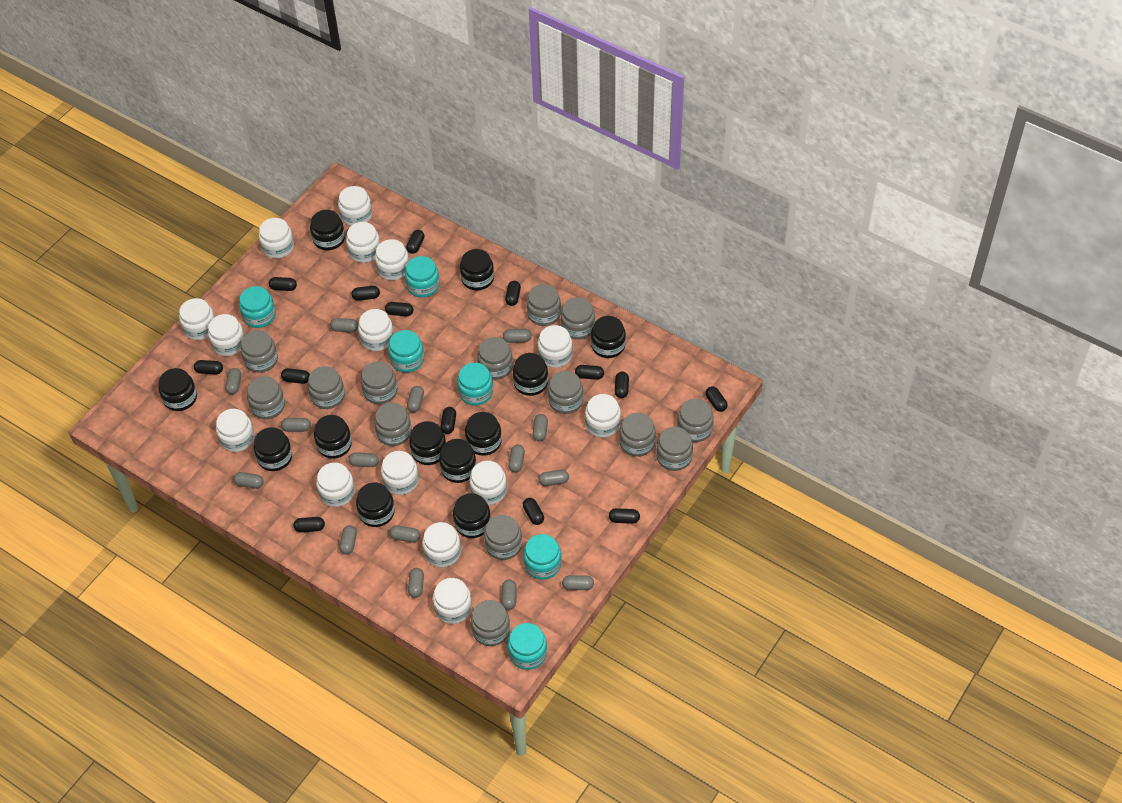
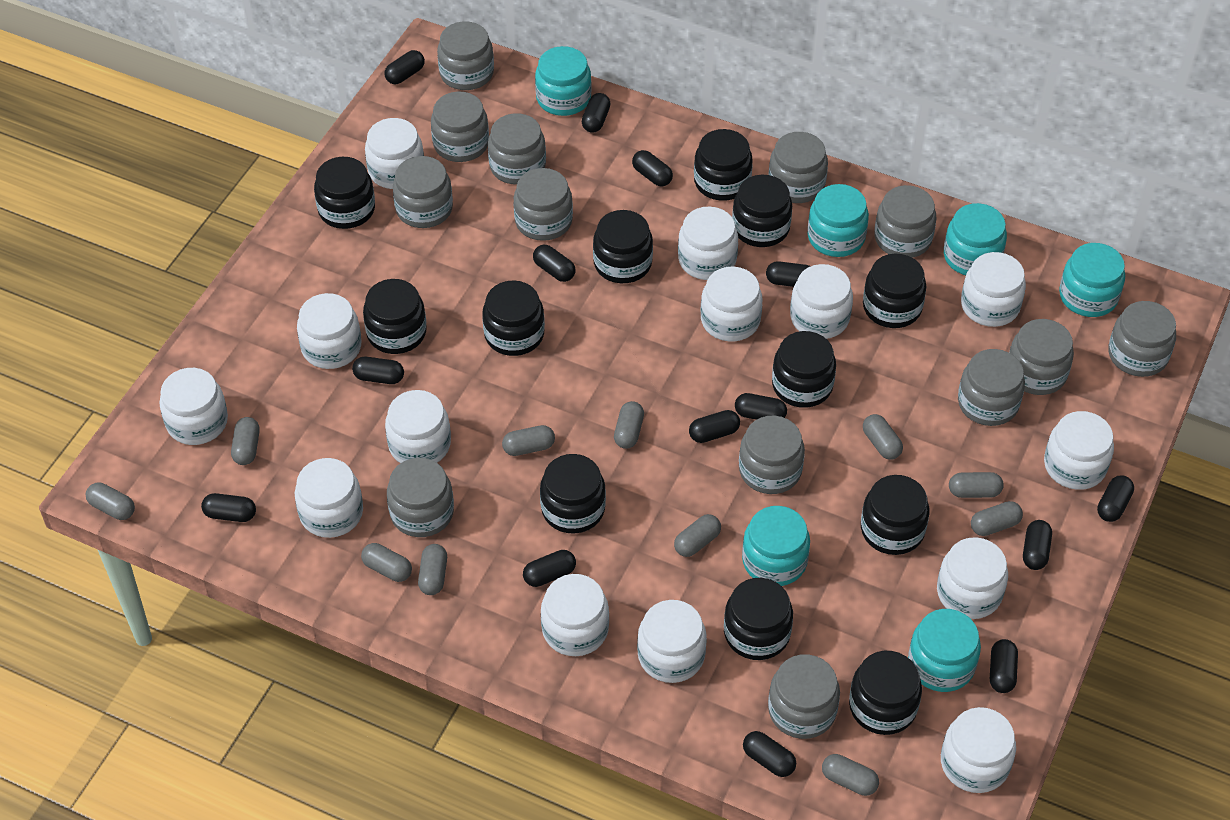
grey capsule: [225,368,241,394] [233,472,264,489] [281,418,311,432] [330,318,358,332] [339,525,357,555] [348,452,379,467] [389,525,420,542] [407,386,424,412] [408,568,424,598] [501,580,517,610] [503,329,532,343] [508,445,525,472] [533,414,548,441] [539,470,569,486] [562,575,594,590] = 15 -> [86,482,135,520] [231,417,260,465] [361,543,412,582] [418,544,447,595] [502,425,555,456] [614,401,644,449] [674,514,721,557] [822,754,879,796] [863,414,903,460] [949,472,1004,498] [971,501,1023,536] = 11
grey jar: [241,330,278,373] [247,376,285,419] [308,366,345,409] [361,361,397,404] [374,403,412,446] [471,600,510,646] [477,337,513,380] [484,515,522,560] [526,284,561,326] [548,371,584,414] [561,297,595,340] [619,413,656,457] [656,427,693,471] [677,399,714,442] = 14 -> [387,458,454,537] [393,156,453,228] [431,92,489,162] [437,21,494,90] [488,113,546,185] [513,168,573,241] [739,416,805,494] [768,654,840,739] [769,132,828,203] [874,185,936,258] [958,349,1025,426] [1009,319,1074,395] [1108,301,1176,377] = 13
white jar: [179,298,215,340] [208,314,245,356] [216,409,255,452] [259,218,294,258] [316,463,355,507] [338,186,372,226] [346,222,380,263] [358,309,394,351] [375,239,409,281] [381,451,419,495] [422,522,461,567] [433,578,472,624] [469,461,507,505] [537,325,573,368] [585,394,621,438] = 15 -> [159,368,228,445] [295,458,363,538] [297,293,361,369] [365,118,424,189] [385,390,451,463] [541,574,609,656] [637,600,707,683] [678,207,738,280] [701,266,762,341] [790,264,853,339] [937,537,1008,619] [941,707,1016,793] [961,252,1026,327] [1044,411,1114,490] = 14

